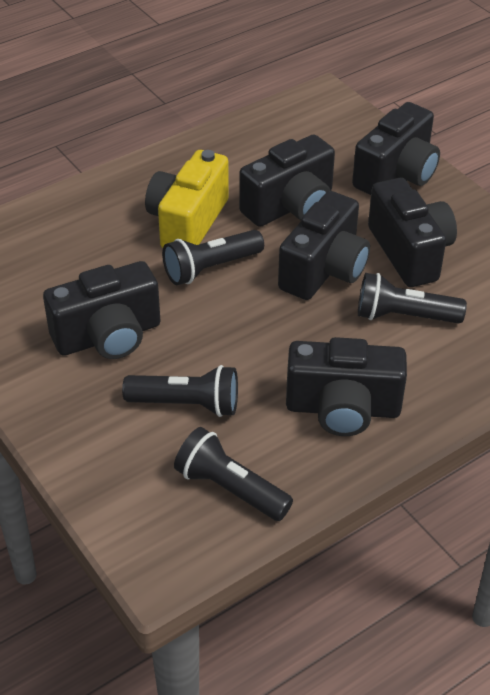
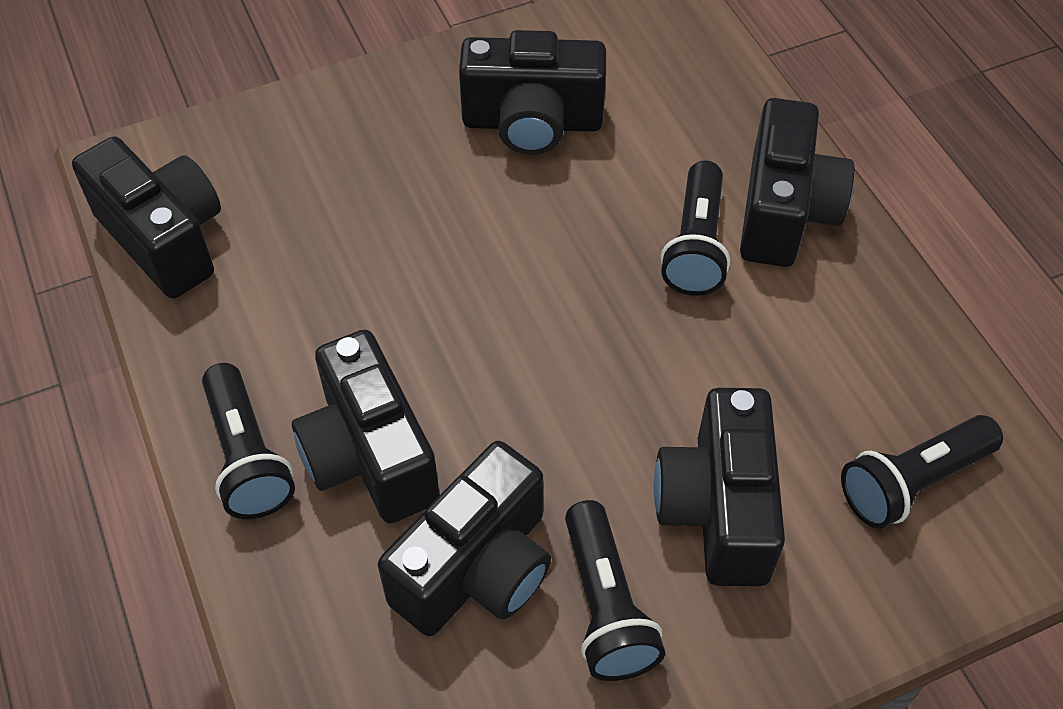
yellow camera: [145,150,229,248] = 1 -> none = 0

